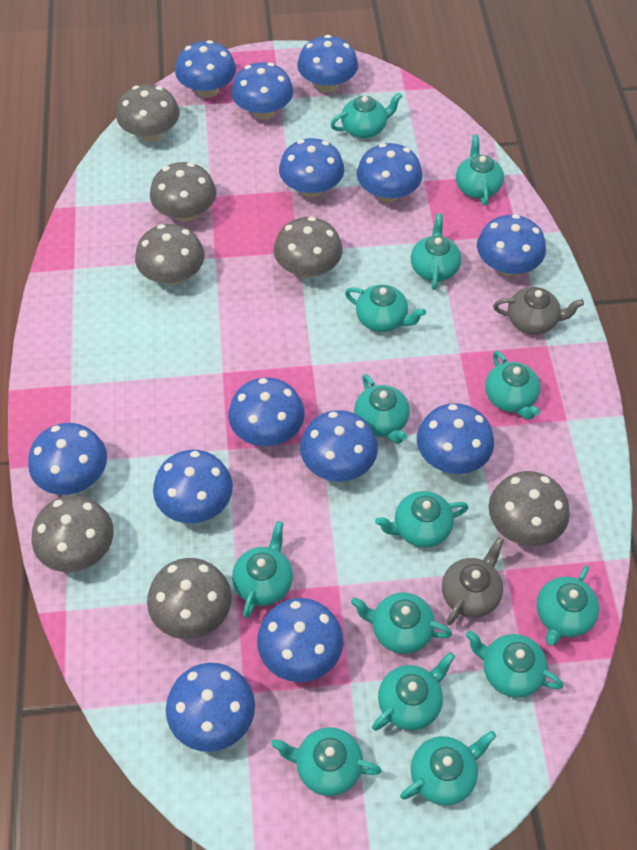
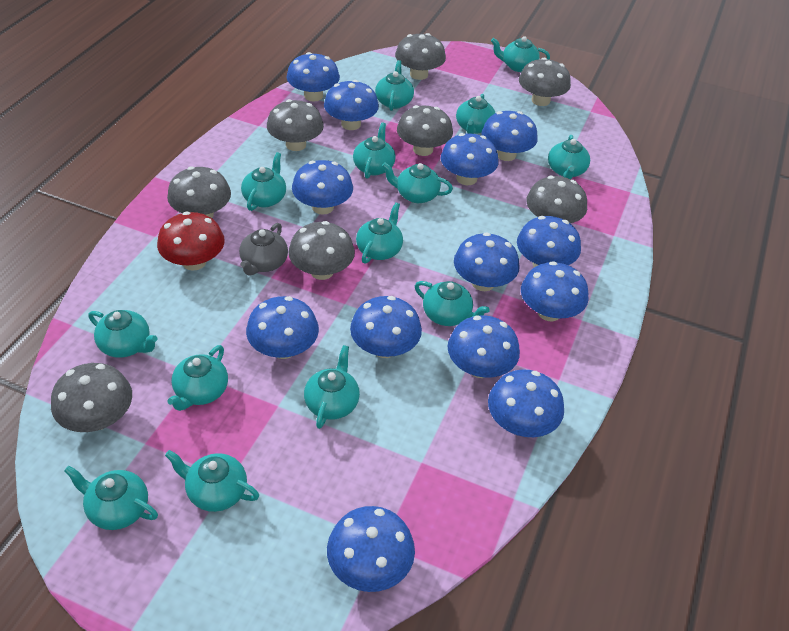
grey mushroom: [32,495,114,572] [116,84,180,142] [135,224,205,285] [147,558,232,639] [150,162,216,222] [274,217,343,278] [489,471,570,546] = 7 -> [51,363,132,432] [167,166,231,218] [267,99,324,151] [288,221,355,280] [395,33,446,80] [397,105,453,156] [519,58,571,106] [526,176,587,223] = 8
grey teapot: [442,537,504,625] [493,287,584,335] = 2 -> [239,223,288,276] = 1
red mushroom: none = 0 -> [157,212,225,271] = 1

